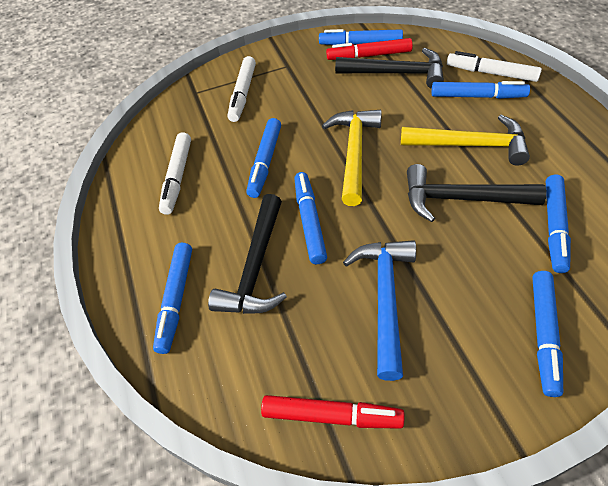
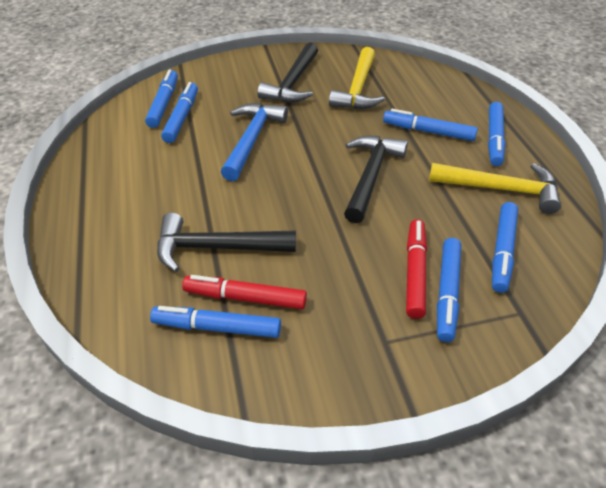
white marker: [159,132,191,215] [228,56,256,122] [447,51,542,82] = 3 -> none = 0

